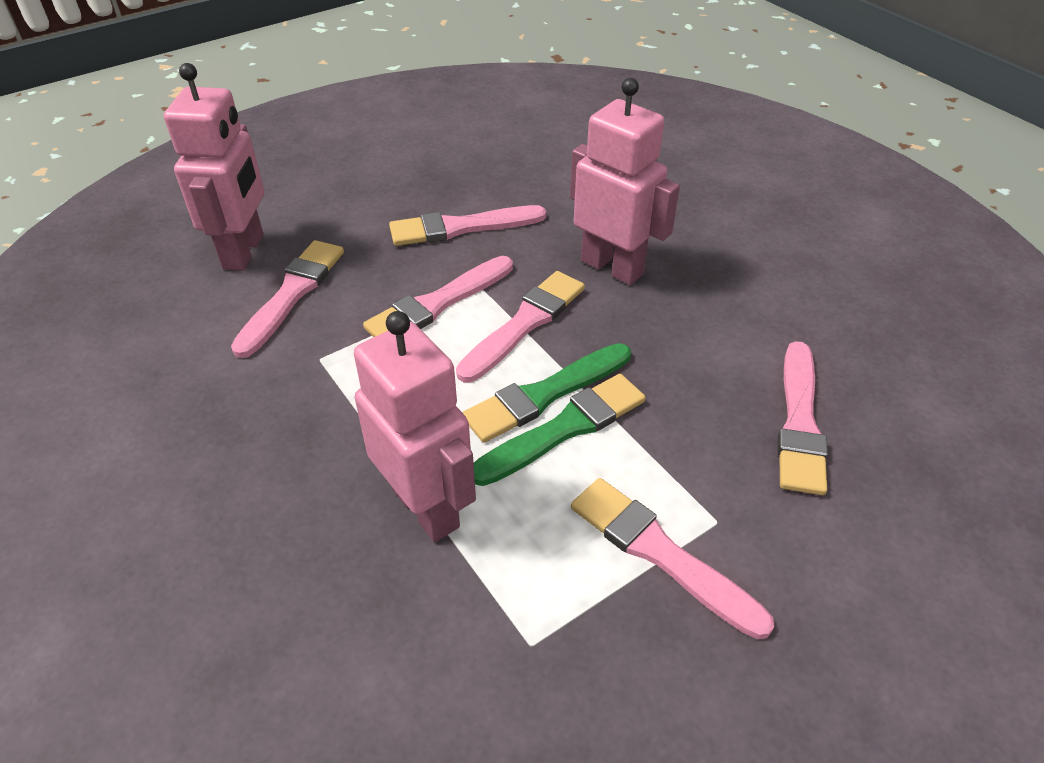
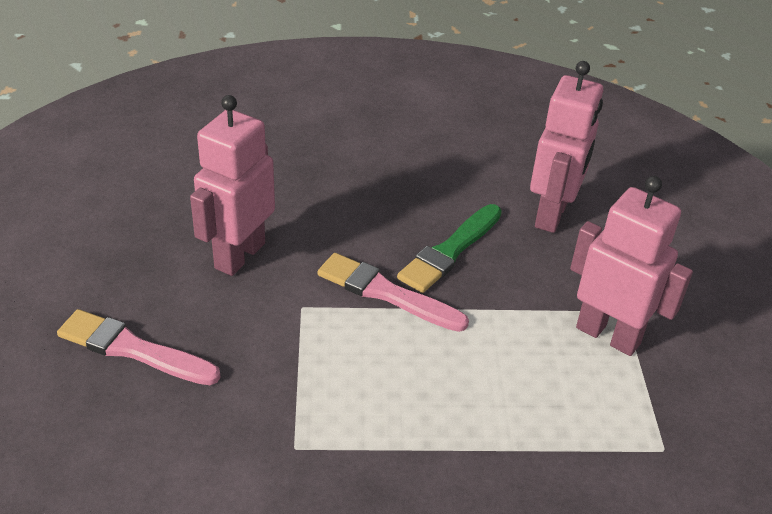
green brush: [462,343,631,443] [474,374,646,486] = 2 -> [397,204,502,293] = 1
pink brush: [231,240,344,358] [363,256,513,337] [389,205,546,246] [456,271,585,382] [571,478,775,639] [778,341,828,495] = 6 -> [57,309,221,385] [317,253,469,332] = 2

